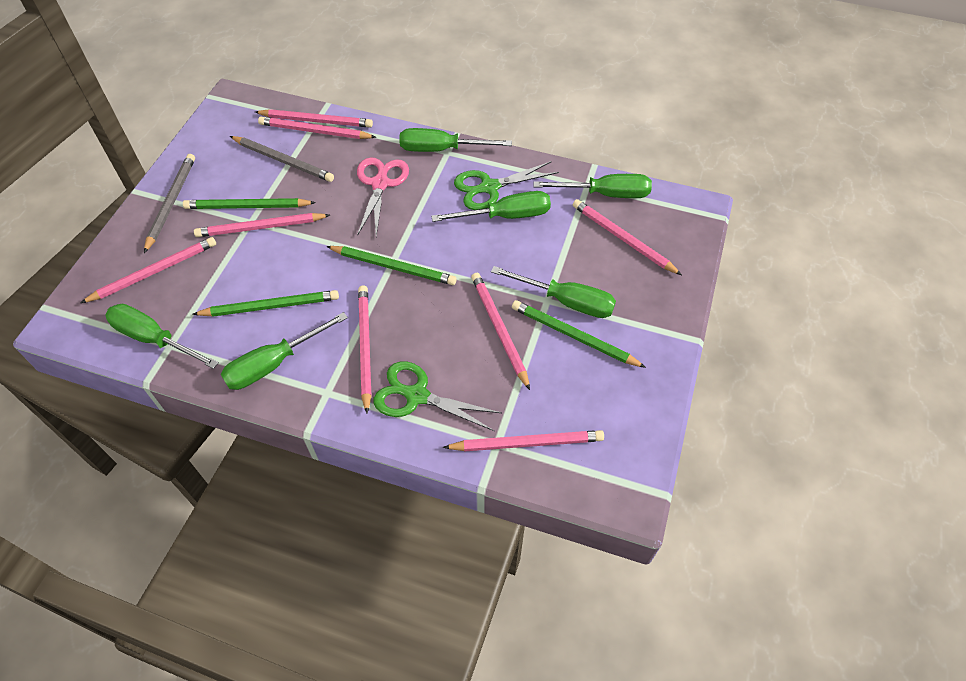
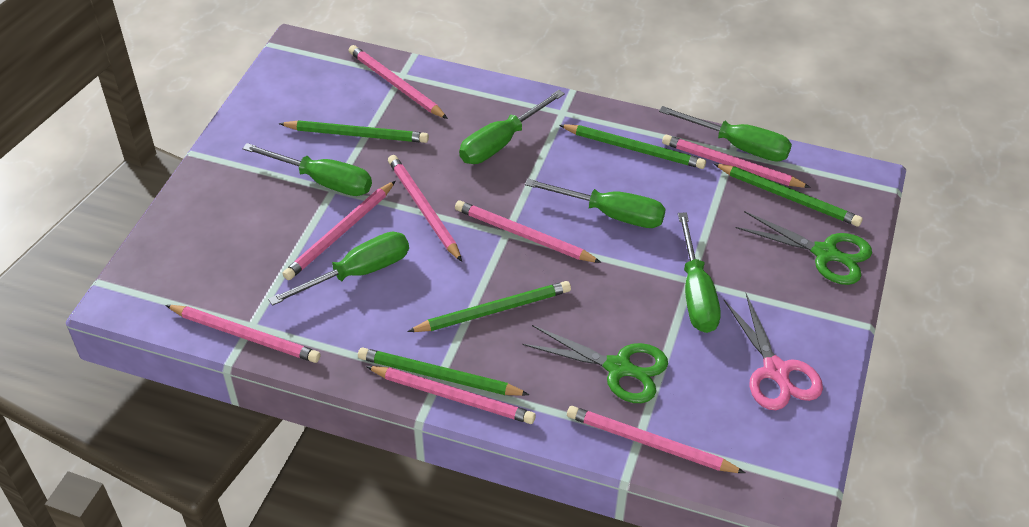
green pencil: [183,198,316,209] [192,290,339,317] [326,246,457,285] [512,300,646,368] = 4 -> [279,120,429,143] [358,348,529,396] [407,281,571,332] [559,124,706,169] [713,163,863,227] = 5
grey pencil: [144,154,195,253] [230,136,334,182] = 2 -> none = 0

